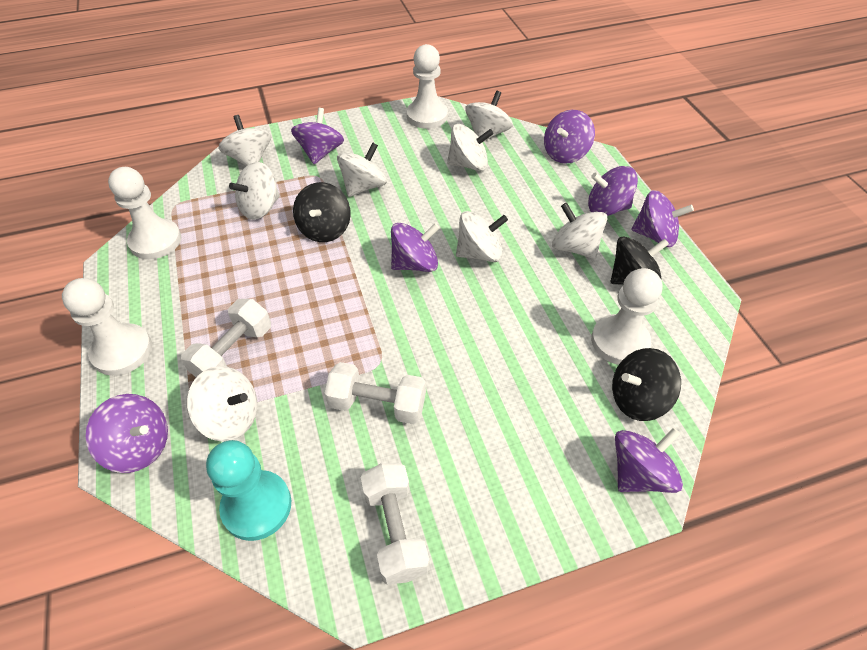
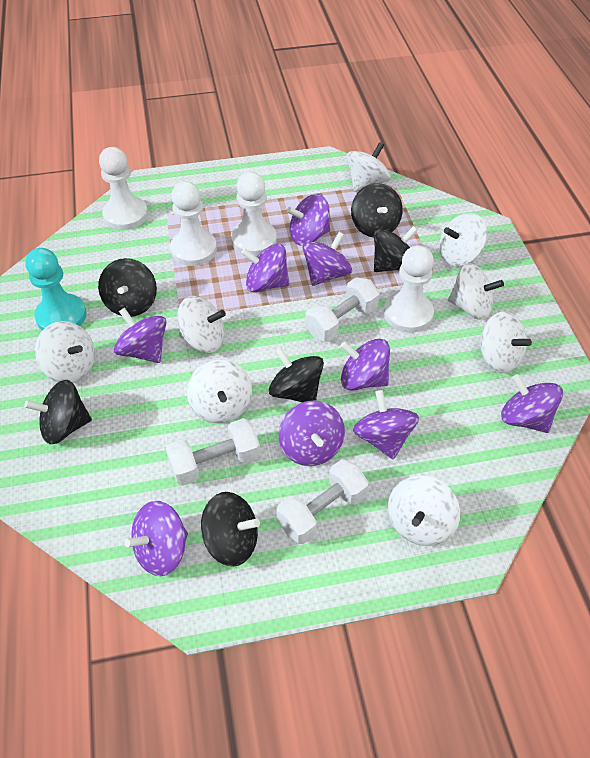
black spinning top: [293,182,351,242] [611,236,669,285] [612,348,681,421] = 3 -> [24,380,92,444] [98,258,157,317] [201,492,260,567] [269,348,324,402] [351,183,403,238] [374,226,418,272] = 6
purple spinning top: [86,394,168,473] [291,108,344,164] [391,223,440,272] [544,110,595,163] [588,166,638,216] [615,428,683,493] [631,190,694,247] = 7 -> [114,307,166,363] [125,501,188,576] [241,244,289,292] [279,400,345,466] [287,194,330,246] [302,232,352,286] [340,339,390,390] [353,390,419,460] [501,374,563,433] = 9

